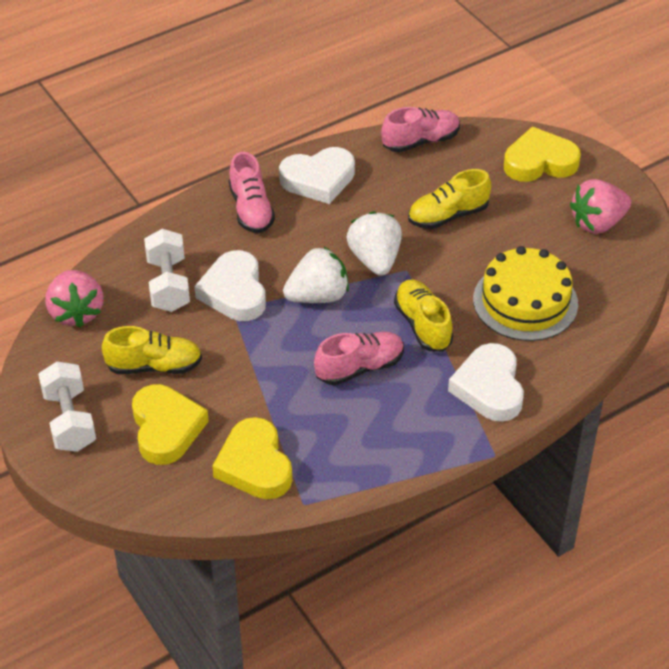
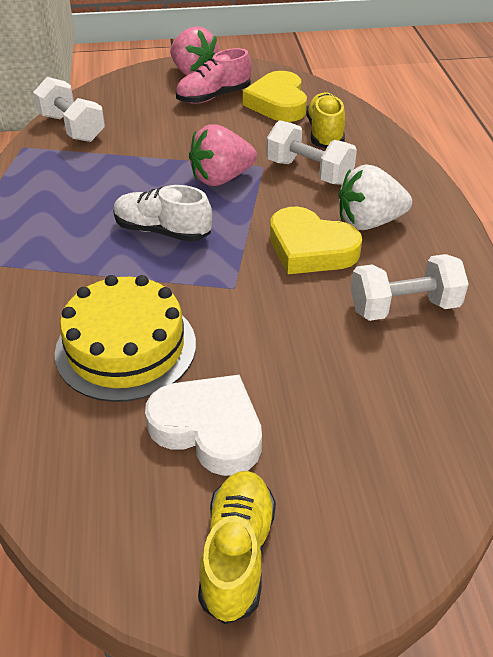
pink shoe: [229,152,275,233] [314,332,404,385] [381,107,460,152] = 3 -> [176,48,252,104] = 1
white dumbbell: [38,361,96,452] [144,229,190,312] = 2 -> [33,77,105,142] [266,120,357,185] [351,254,468,321] = 3
white heart: [195,250,266,321] [279,147,355,204] [448,343,524,422] = 3 -> [145,375,262,476] = 1
white shoe: none = 0 -> [113,185,212,242] = 1
white strawberry: [283,246,349,303] [347,211,402,276] = 2 -> [338,164,412,230] = 1
yellow heart: [132,384,209,465] [212,417,292,499] [504,127,581,182] = 3 -> [243,71,307,122] [270,207,362,274] = 2
yellow shoe: [102,326,202,374] [394,279,453,352] [408,169,491,229] = 3 -> [198,471,276,625] [306,92,345,148] = 2

